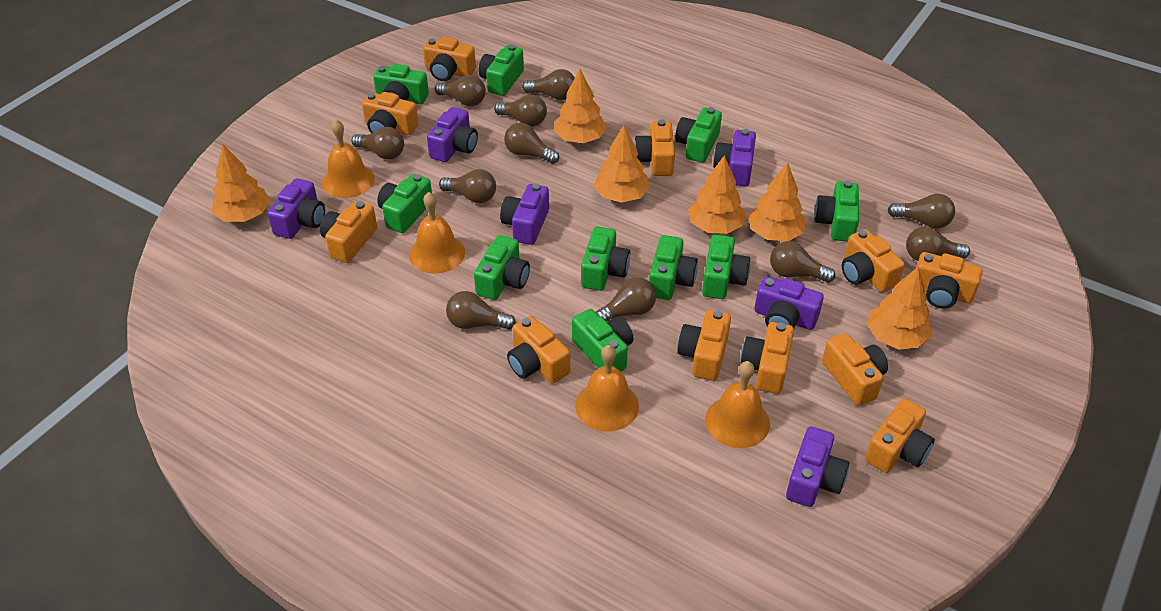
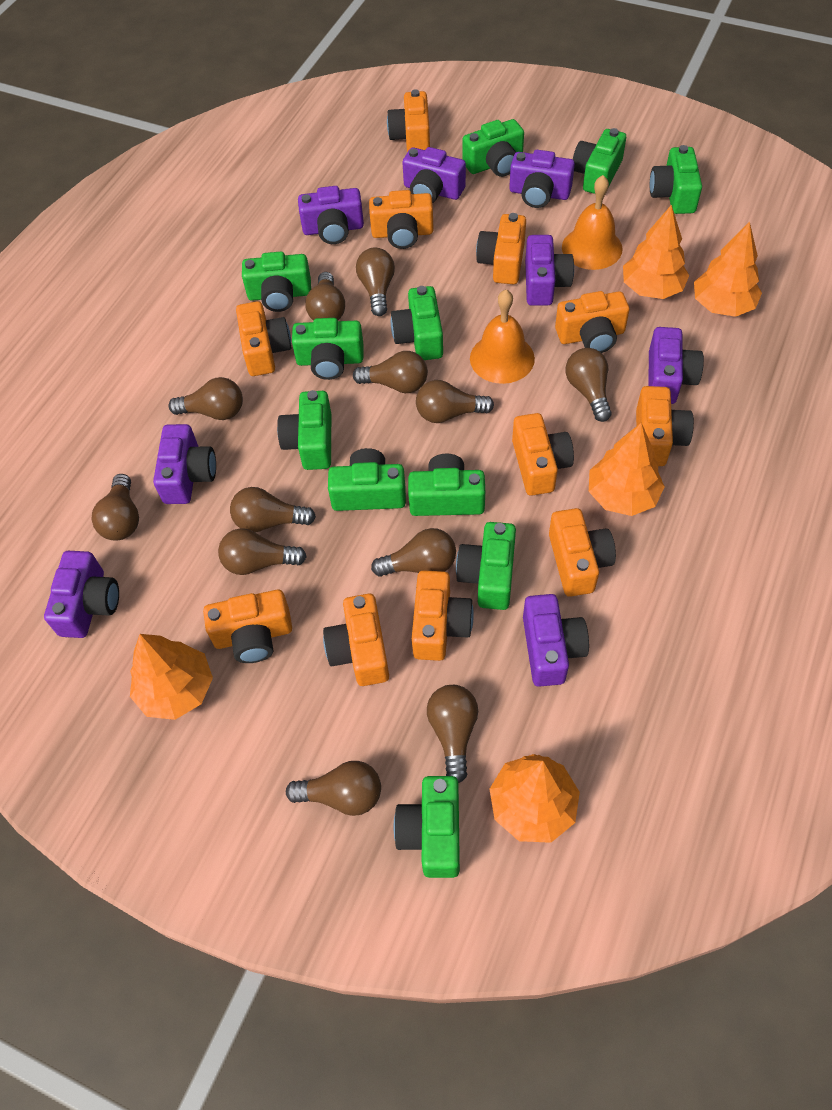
brown light bulb: [352,127,404,159] [435,75,486,106] [439,169,496,203] [446,291,516,330] [494,95,547,126] [504,123,559,164] [522,69,575,100] [596,277,656,322] [770,241,836,283] [888,194,955,228] [906,227,970,261] = 11 -> [91,474,139,541] [168,377,243,420] [218,528,307,575] [230,487,316,532] [286,761,381,816] [305,272,345,321] [353,351,428,393] [356,247,395,316] [371,528,456,577] [416,380,494,423] [427,685,478,783] [566,348,612,422] = 12
green camera: [373,64,429,104] [377,174,432,233] [474,235,530,300] [479,45,524,96] [572,309,633,372] [581,226,630,291] [649,235,698,300] [675,107,722,163] [702,234,751,299] [814,181,859,242] = 10 -> [242,252,311,312] [277,390,331,470] [292,318,364,380] [328,448,406,511] [391,286,443,360] [394,776,460,878] [408,454,485,516] [456,522,516,610] [462,119,524,177] [573,128,626,194] [650,145,702,214] = 11
orange bell: [322,120,375,198] [409,192,465,274] [575,345,639,432] [705,361,770,448] = 4 -> [470,290,535,384] [562,175,623,270] = 2
orange tree: [212,144,270,222] [554,69,607,143] [594,125,650,203] [688,155,746,234] [748,162,806,241] [867,266,932,350] = 6 -> [130,634,213,720] [489,754,580,843] [589,422,665,516] [623,205,689,299] [694,222,762,317] = 5
purple camera: [268,178,325,239] [427,107,478,162] [500,183,549,245] [713,129,756,186] [755,276,824,330] [786,427,849,507] = 6 -> [44,551,119,638] [153,424,216,504] [298,186,364,244] [402,147,466,203] [509,150,575,208] [523,594,589,687] [525,235,574,306] [648,327,704,404] = 8

